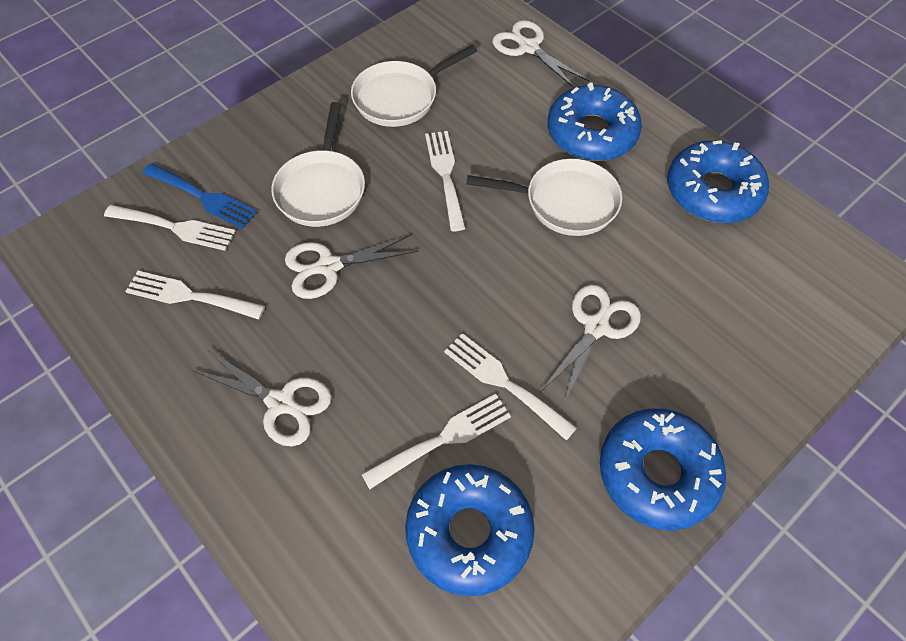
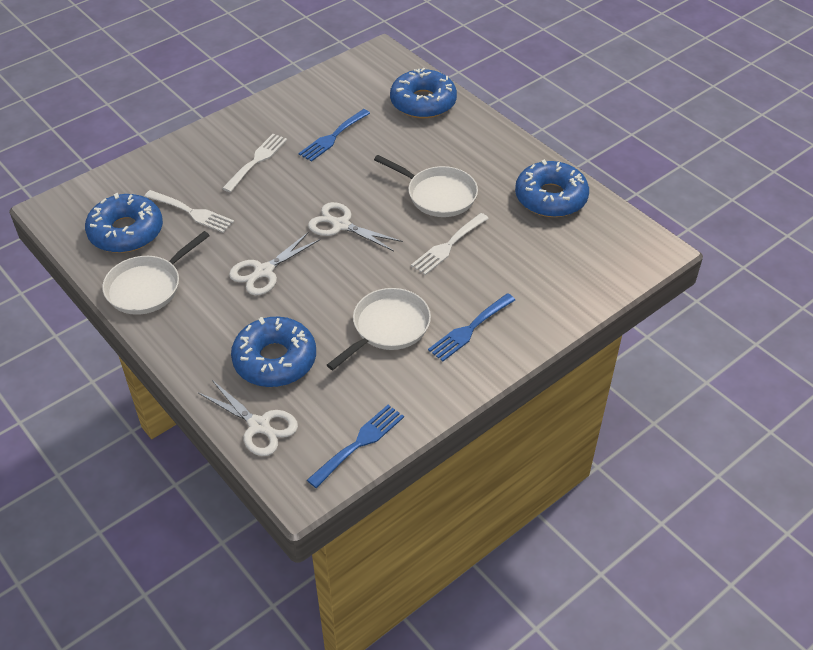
blue fork: [143,164,257,229] = 1 -> [299,109,370,162] [307,405,404,488] [428,293,515,362] = 3
white fork: [104,205,236,251] [125,271,265,320] [361,394,511,489] [425,131,466,231] [444,333,577,441] = 5 -> [144,190,234,233] [222,134,287,192] [411,213,489,275] = 3
white scissors: [192,350,332,446] [285,234,419,299] [492,20,589,88] [540,284,641,405] = 4 -> [198,380,298,456] [229,232,320,296] [308,202,403,251] = 3

